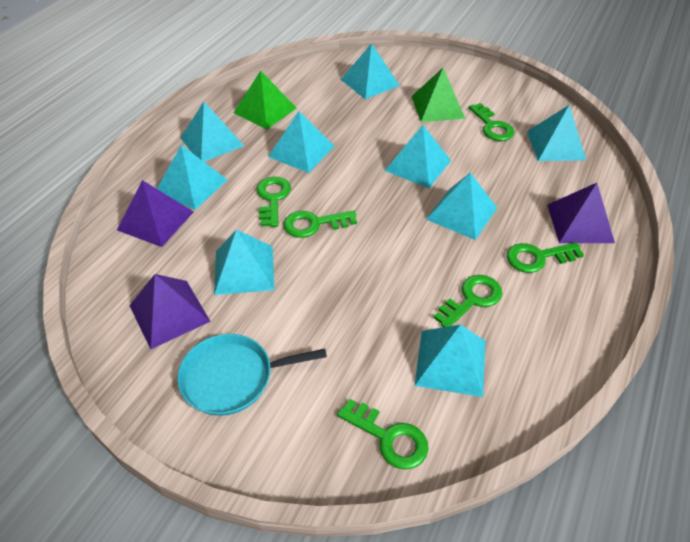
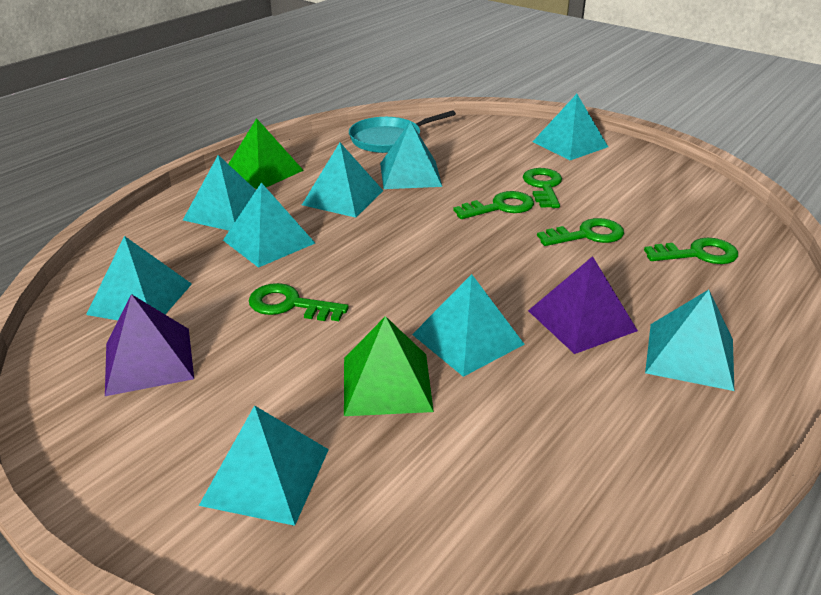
green key: [257,177,291,227] [284,210,357,238] [337,399,429,470] [434,275,502,327] [469,103,514,141] [507,242,584,273] = 6 -> [249,283,349,321] [453,191,534,219] [523,168,562,208] [537,218,624,246] [644,238,738,264] = 5
purple pyramid: [117,180,193,247] [130,274,211,349] [547,183,615,243] = 3 -> [105,294,194,396] [528,256,638,354] = 2

